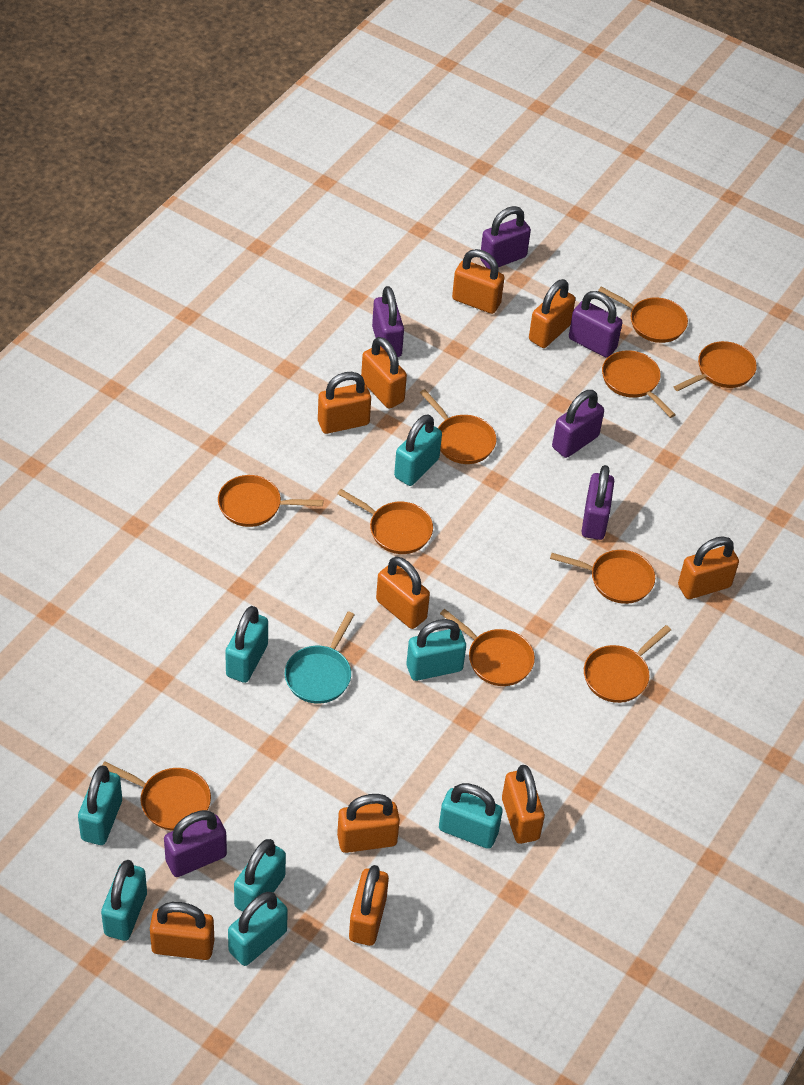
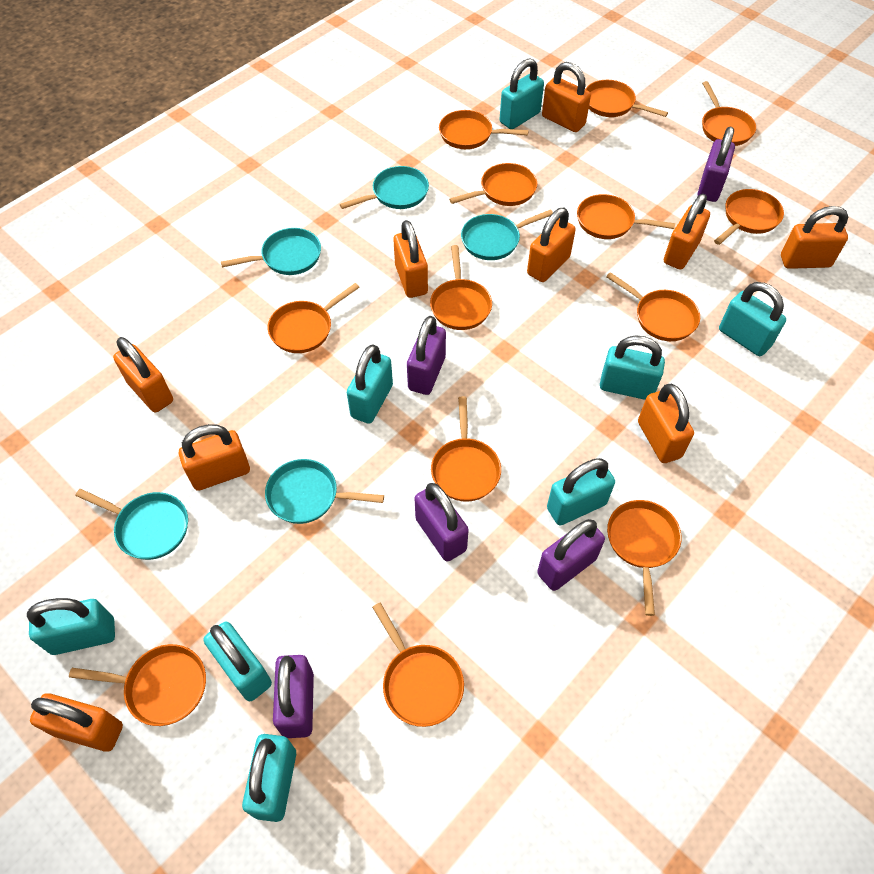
orange padlock: [150,902,214,960] [318,372,371,434] [337,794,400,853] [349,865,389,946] [361,337,407,409] [376,557,430,629] [452,249,505,314] [502,765,545,844] [529,279,575,348] [678,536,739,599] = 10 -> [30,693,123,752] [113,337,173,412] [179,424,250,491] [393,220,428,298] [527,208,576,282] [542,62,591,132] [638,384,694,463] [664,194,710,270] [781,206,848,269] = 9
orange pan: [102,761,211,831] [218,475,323,527] [337,489,433,554] [420,389,497,464] [440,609,535,686] [550,550,655,604] [584,625,671,703] [598,287,688,343] [602,350,676,418] [674,341,757,391] = 10 -> [69,644,206,726] [268,283,360,353] [372,602,464,727] [430,245,492,330] [431,396,501,502] [439,110,529,149] [449,163,537,206] [577,194,675,239] [585,80,668,117] [606,272,700,341] [607,500,682,616] [702,81,756,146] [714,189,784,245] = 13
purple padlock: [164,810,227,877] [372,286,404,357] [480,206,531,269] [552,390,604,458] [569,291,622,358] [581,465,614,540] = 6 -> [273,655,314,738] [407,316,446,395] [415,483,469,561] [537,519,605,591] [698,126,735,202] = 5
turquoise pan: [285,611,355,704] = 1 -> [75,489,188,560] [221,228,321,275] [265,459,384,524] [340,166,429,209] [461,209,553,260] = 5

